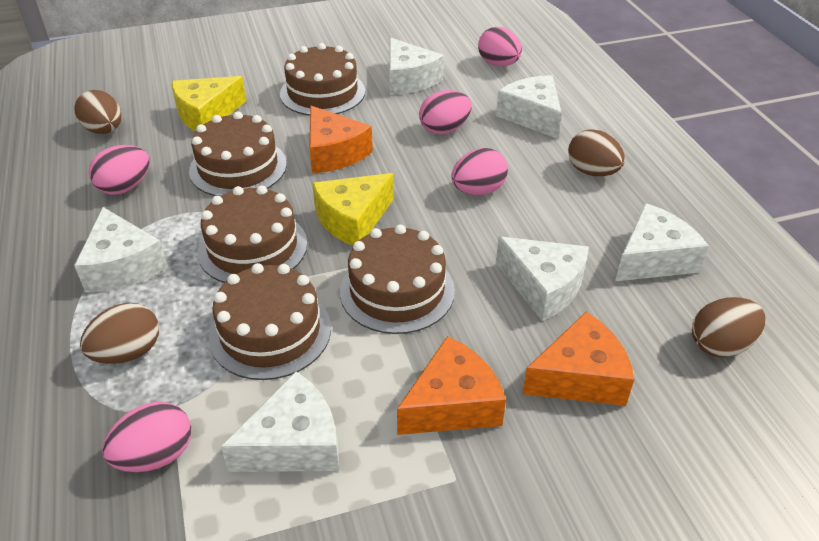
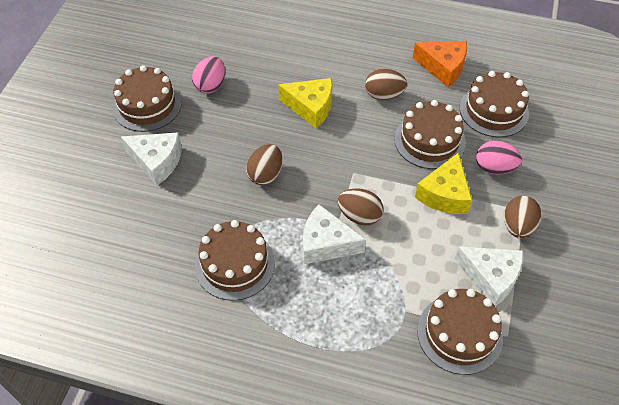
orange cheese: [309,106,373,173] [397,336,506,435] [522,311,634,406] = 3 -> [413,41,467,87] = 1
pink egg: [89,145,150,195] [102,402,191,472] [419,90,472,134] [451,148,508,195] [478,27,522,66] = 5 -> [192,56,225,94] [476,141,522,175] = 2
white cheese: [74,207,168,292] [221,372,339,472] [389,37,444,95] [496,75,562,139] [496,237,589,321] [615,203,709,281] = 6 -> [121,132,182,186] [303,204,366,264] [454,246,523,306] = 3

